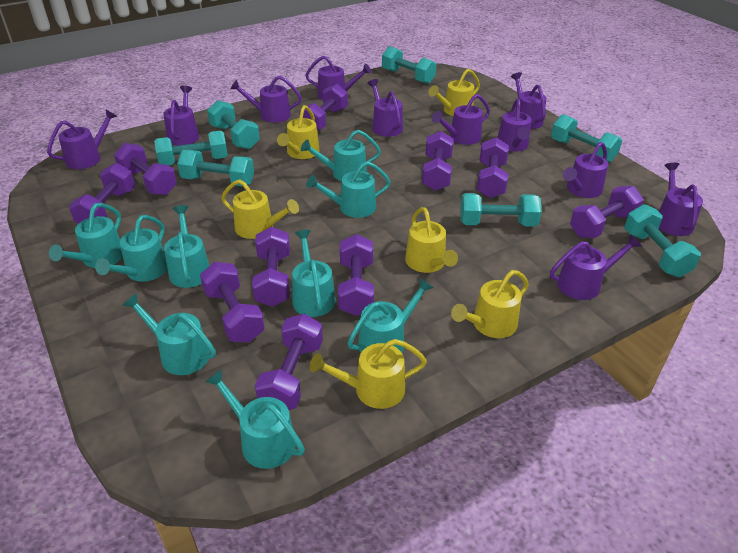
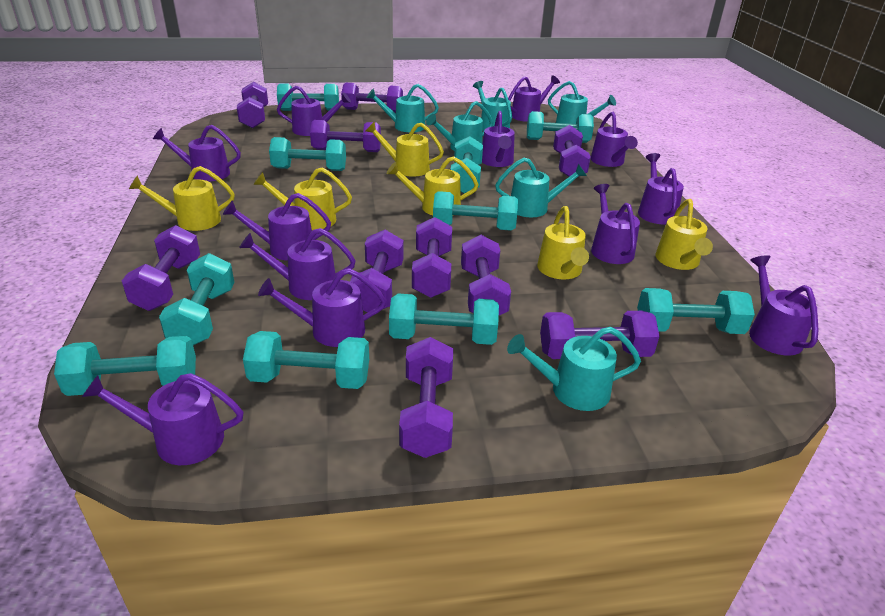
purple watering can: [47,110,117,169] [163,85,199,146] [230,76,302,123] [305,56,371,100] [367,79,403,137] [432,94,490,145] [497,98,531,152] [511,72,547,129] [550,234,642,300] [563,142,608,198] [658,163,703,236] = 11 -> [82,373,243,465] [153,125,241,182] [223,193,331,261] [239,228,356,300] [258,268,386,347] [277,86,351,136] [482,111,515,167] [508,75,560,122] [591,112,638,167] [591,184,640,264] [638,153,684,224] [749,255,818,356] = 12
turquoise dumbbell: [154,131,228,165] [177,150,254,186] [207,100,260,149] [382,46,437,84] [460,193,542,227] [551,114,622,163] [624,204,701,277] = 7 -> [54,336,196,396] [159,253,235,345] [243,331,369,389] [269,137,346,171] [277,83,339,111] [389,294,499,345] [433,191,518,231] [450,136,483,194] [527,111,594,143] [637,288,755,334] = 10
turquoise watering can: [49,203,123,268] [95,215,167,282] [122,293,216,375] [164,205,210,288] [205,369,305,469] [292,230,336,317] [301,130,381,181] [306,161,391,218] [347,278,434,353] = 9 -> [366,84,439,132] [426,101,493,151] [473,81,512,131] [495,158,587,217] [507,327,641,411] [548,81,616,124] = 6

